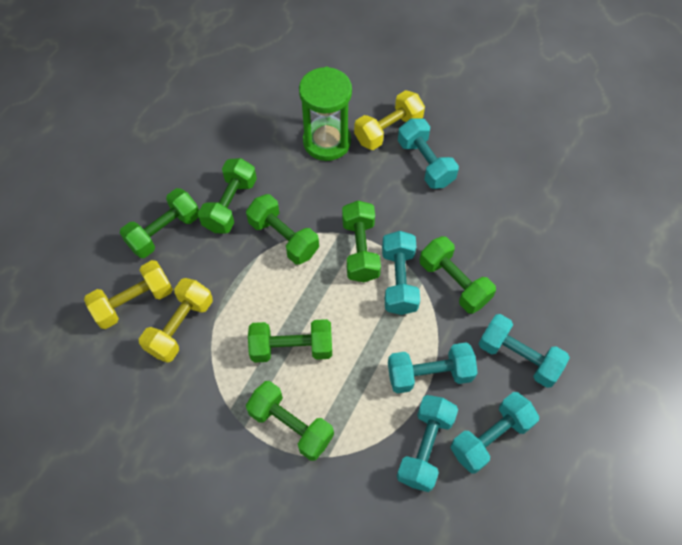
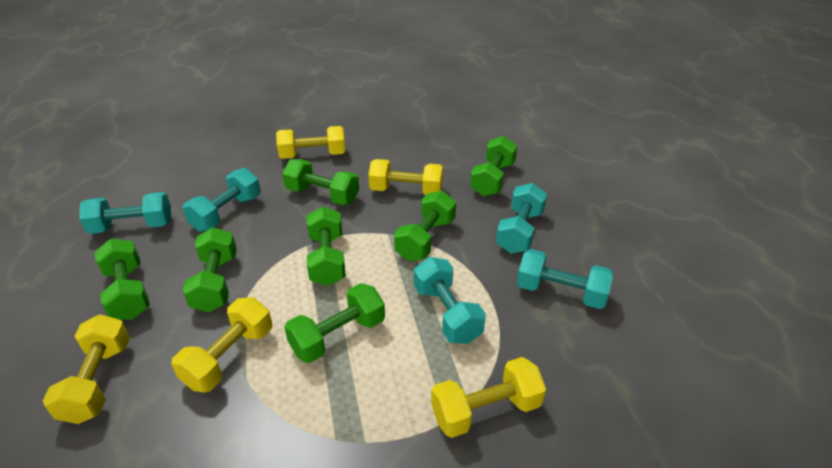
green hourglass: [299,67,352,161] = 1 -> none = 0
turquoise dumbbell: [382,231,420,315] [388,342,478,394] [397,395,458,492] [398,118,459,189] [450,392,539,474] [478,314,570,388] = 6 -> [79,192,171,234] [182,168,261,232] [414,257,486,344] [496,183,547,253] [517,249,613,309] = 5
yellow dumbbell: [84,260,173,329] [139,278,213,363] [354,90,425,150] = 3 -> [43,314,130,424] [171,297,272,392] [276,126,345,159] [368,159,443,195] [431,357,546,438] = 5

